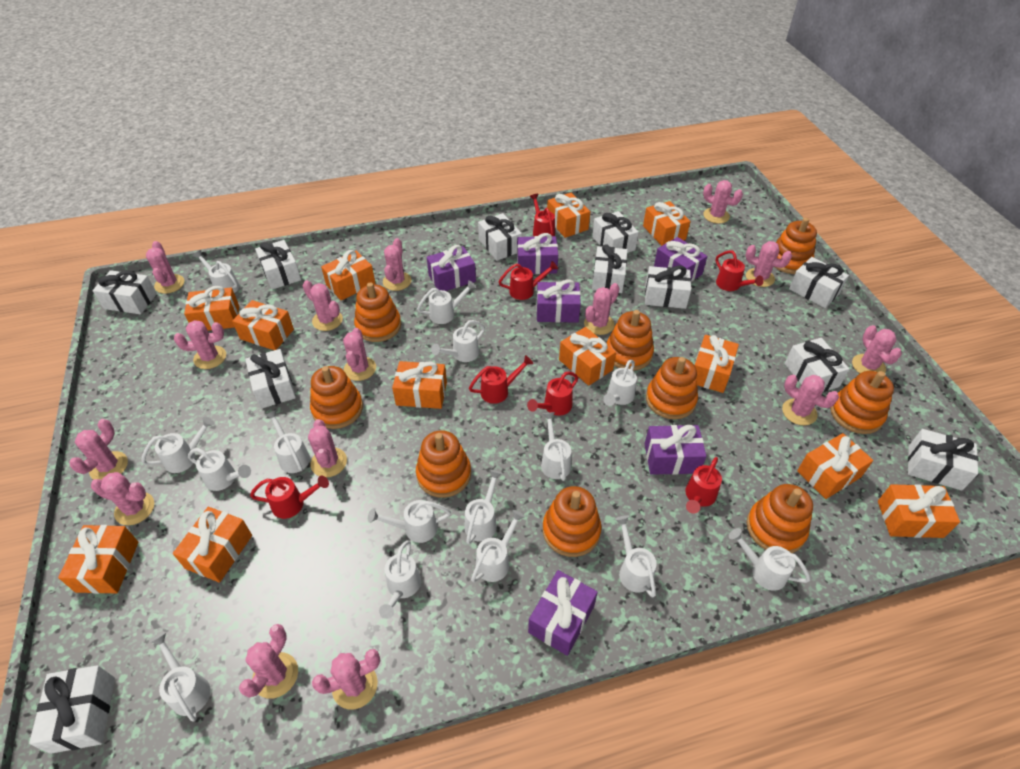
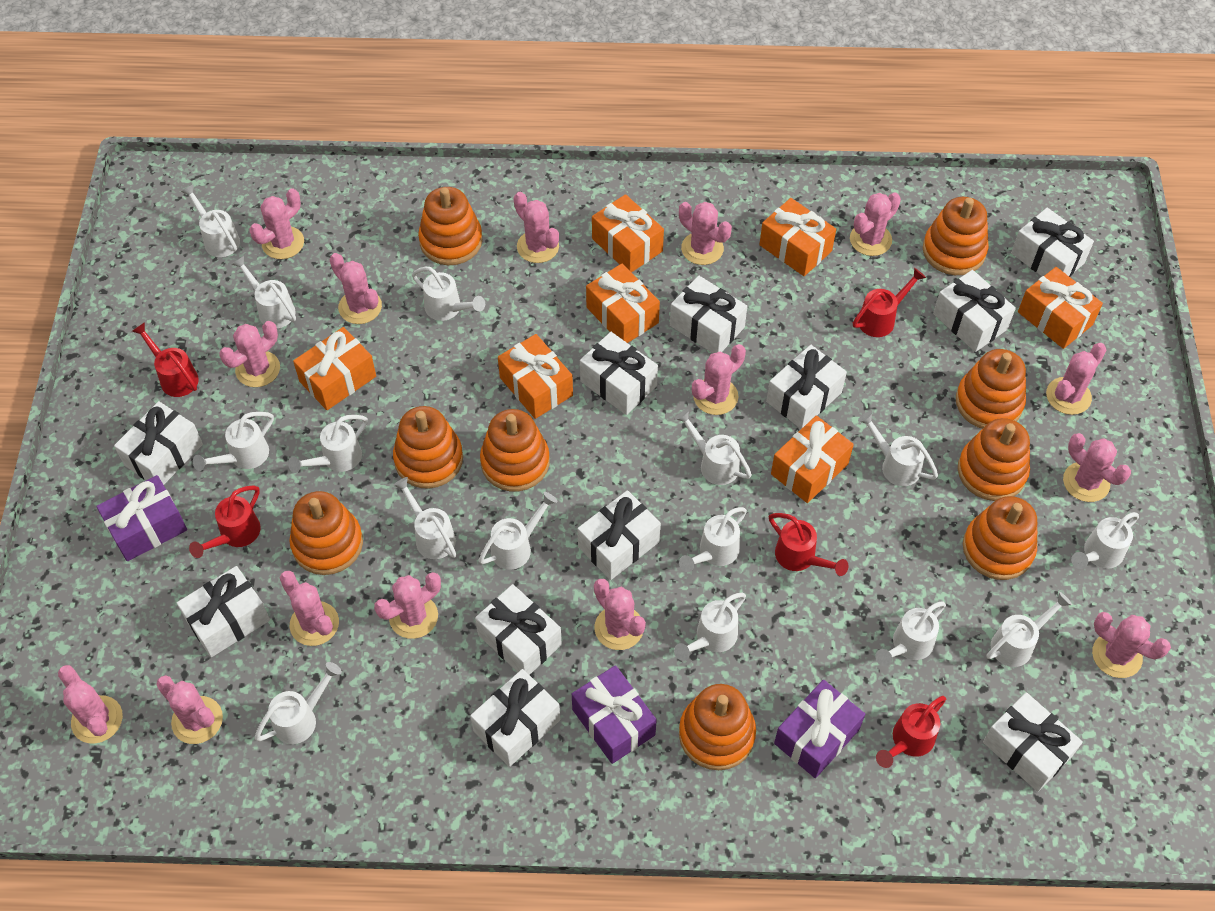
orange gift: [58,525,139,594] [173,507,252,583] [184,286,239,331] [232,300,294,350] [321,250,376,301] [392,361,447,409] [547,193,590,238] [559,327,616,386] [643,201,690,246] [695,335,739,393] [797,433,873,499] [878,484,960,538] = 12 -> [293,327,376,410] [498,334,573,419] [586,264,660,343] [592,194,664,273] [759,198,836,276] [771,416,854,503] [1018,267,1103,349] = 7
purple gift: [427,245,476,291] [517,233,558,274] [528,570,598,656] [536,279,581,323] [645,425,707,475] [654,237,707,282] = 6 -> [96,475,187,561] [572,665,657,764] [774,680,865,778] = 3
red watering can: [250,476,329,519] [469,355,533,404] [499,261,558,300] [527,371,578,415] [529,194,555,236] [685,457,722,514] [716,250,764,291] = 7 -> [132,322,199,397] [189,485,261,558] [769,513,849,576] [853,268,926,337] [876,696,946,768] = 5

